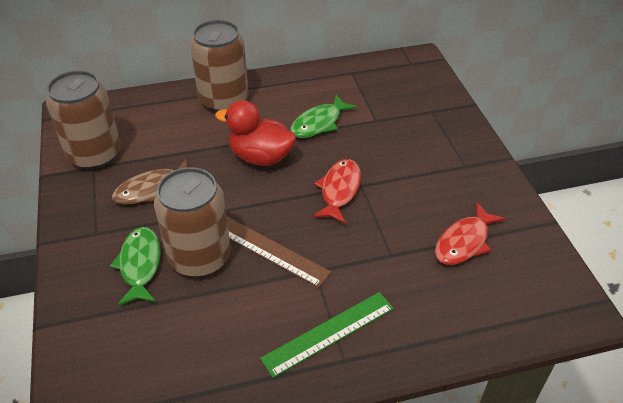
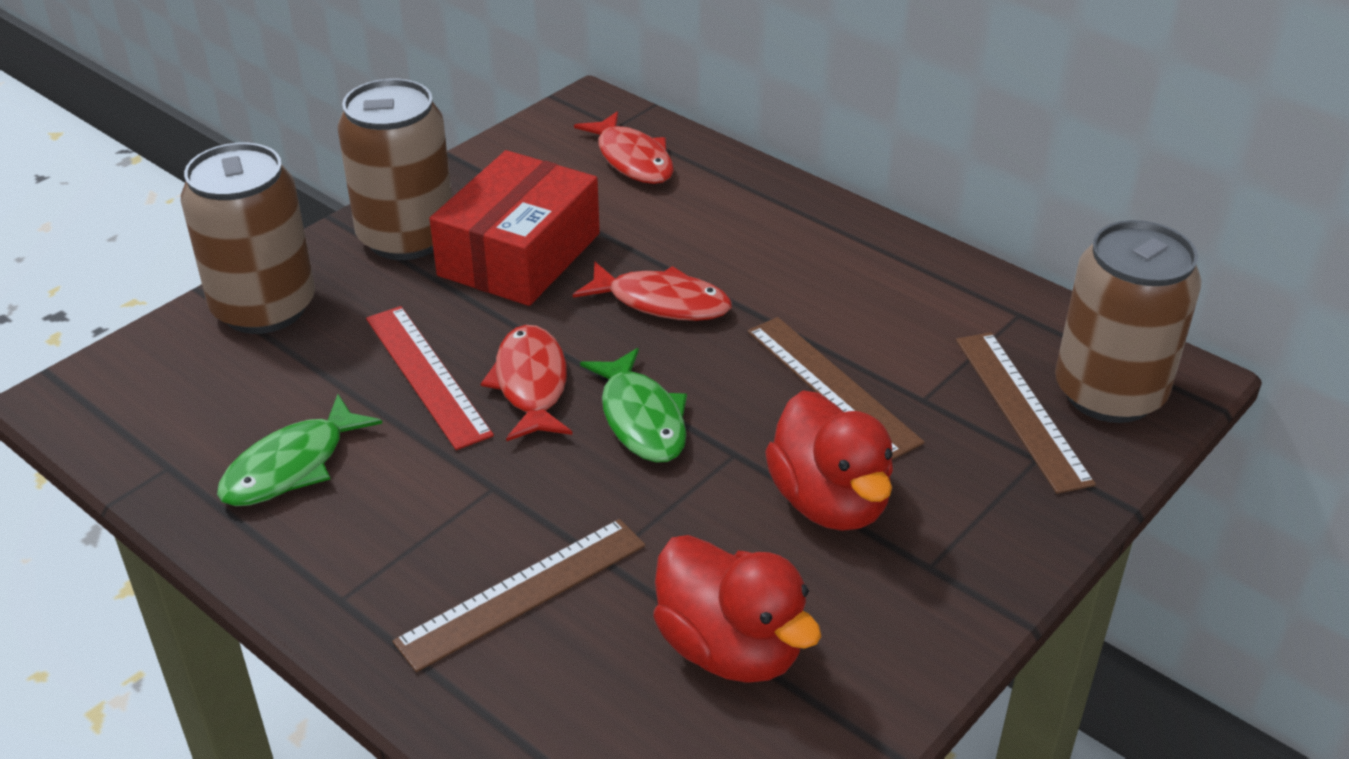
brown fish: [112,159,187,205] = 1 -> none = 0
brown ruler: [227,217,331,288] = 1 -> [393,519,645,672] [748,317,925,459] [956,332,1096,494] = 3
green ruler: [260,292,394,378] = 1 -> none = 0
red box: none = 0 -> [430,150,600,306] = 1
red duck: [215,100,296,166] = 1 -> [653,535,821,683] [765,390,893,531] = 2
red fish: [313,159,361,224] [435,202,506,265] = 2 -> [481,325,572,441] [573,261,732,321] [574,111,674,184] = 3
red ruler: none = 0 -> [366,306,494,450] = 1

